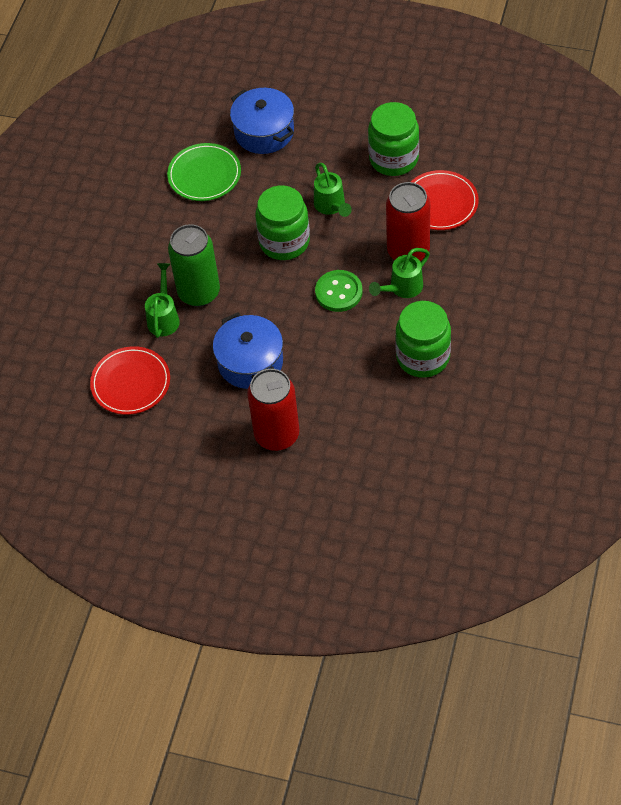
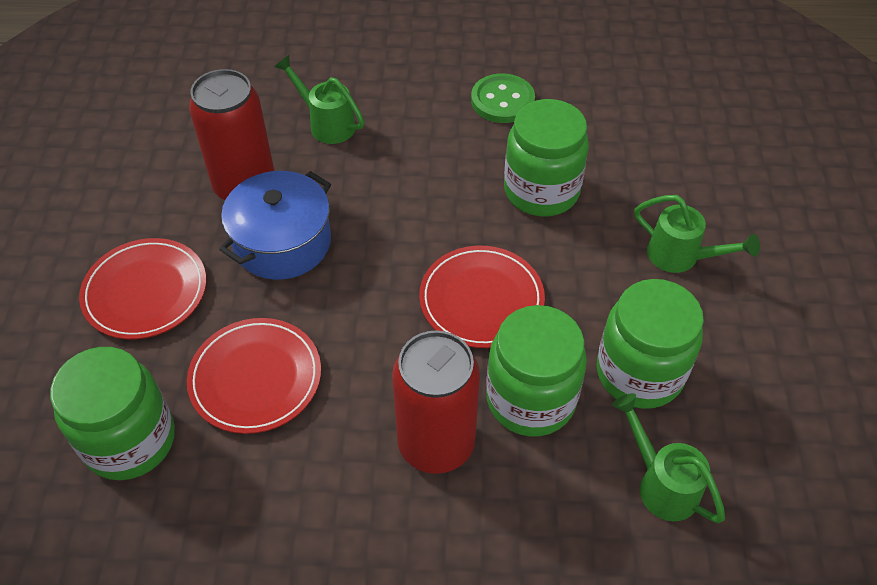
blue pot: [213,312,283,389] [230,88,294,154] = 2 -> [219,171,331,280] = 1
green can: [168,224,220,307] = 1 -> none = 0
green jar: [255,185,310,260] [368,102,419,176] [395,301,451,378] = 3 -> [50,347,175,480] [486,305,587,436] [504,99,589,216] [596,279,704,409] = 4
green plate: [167,143,241,201] = 1 -> none = 0
red plate: [90,346,170,415] [411,170,479,230] = 2 -> [79,238,206,339] [187,318,321,434] [419,246,545,348] = 3

